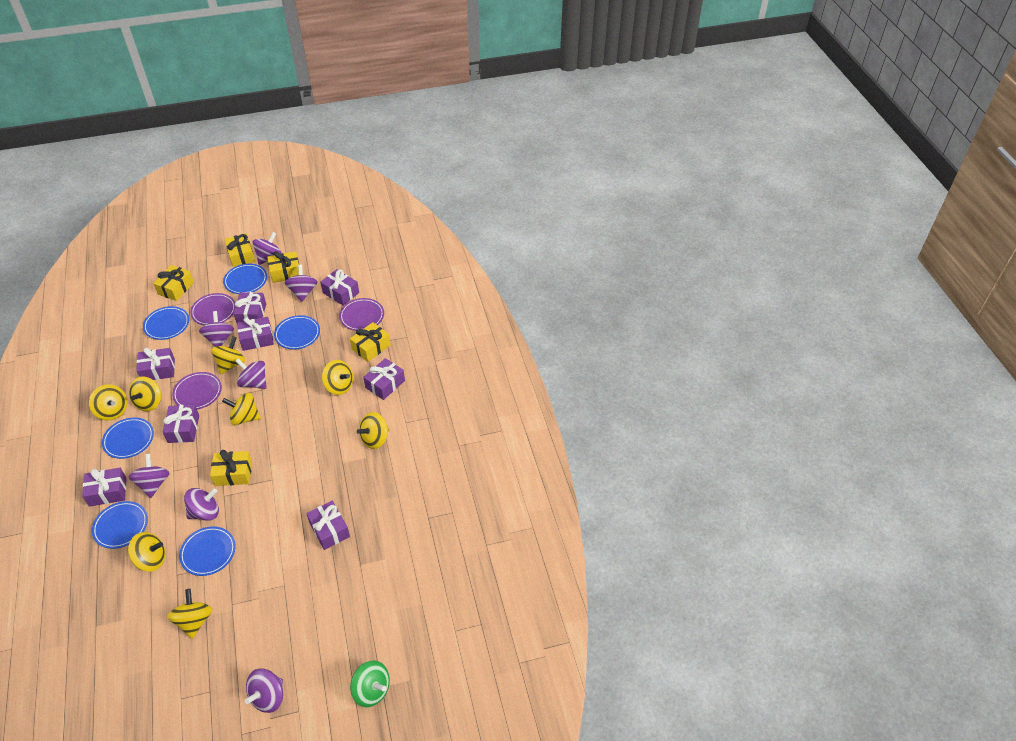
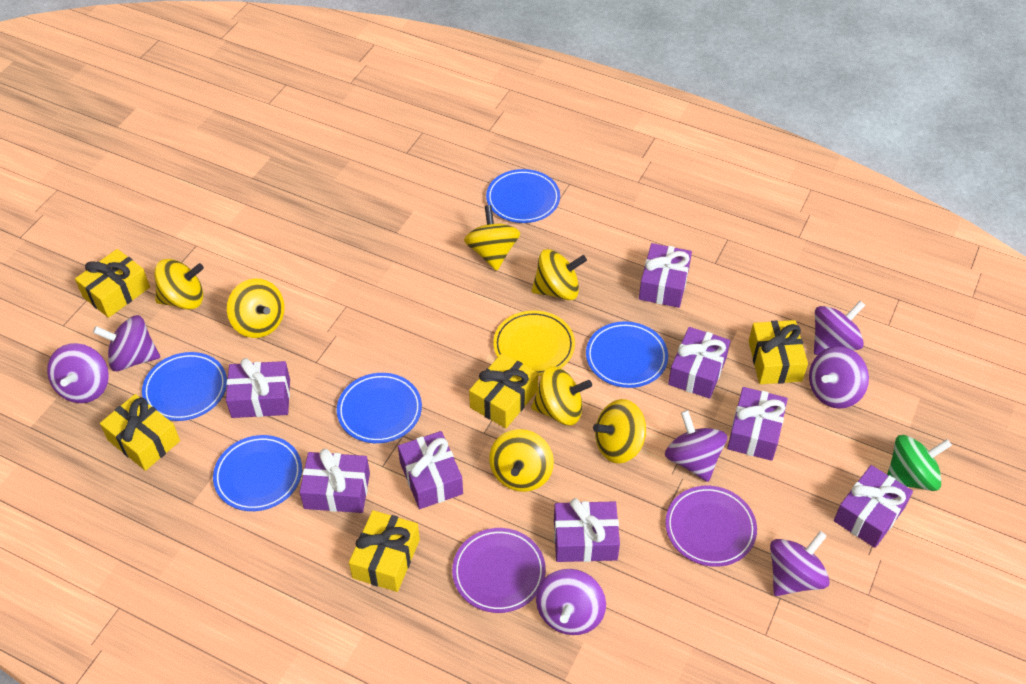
blue plate: [92,501,148,549] [102,417,154,459] [143,306,189,340] [179,526,236,576] [223,264,267,294] [274,315,320,350] = 6 -> [142,352,227,421] [213,435,302,511] [337,373,422,443] [486,169,560,223] [586,321,668,388] = 5
purple plate: [172,372,222,409] [190,293,236,325] [339,298,384,331] = 3 -> [452,528,546,613] [665,486,757,567] = 2
yellow plate: none = 0 -> [493,310,575,376] = 1
yellow spinning top: [89,384,127,421] [128,532,166,572] [129,376,161,412] [167,589,213,639] [211,336,245,374] [222,393,261,425] [322,360,353,395] [357,412,389,449] = 8 -> [154,259,204,310] [227,278,285,338] [464,205,520,271] [489,429,554,492] [531,366,592,425] [532,249,587,300] [593,399,646,464] = 7

